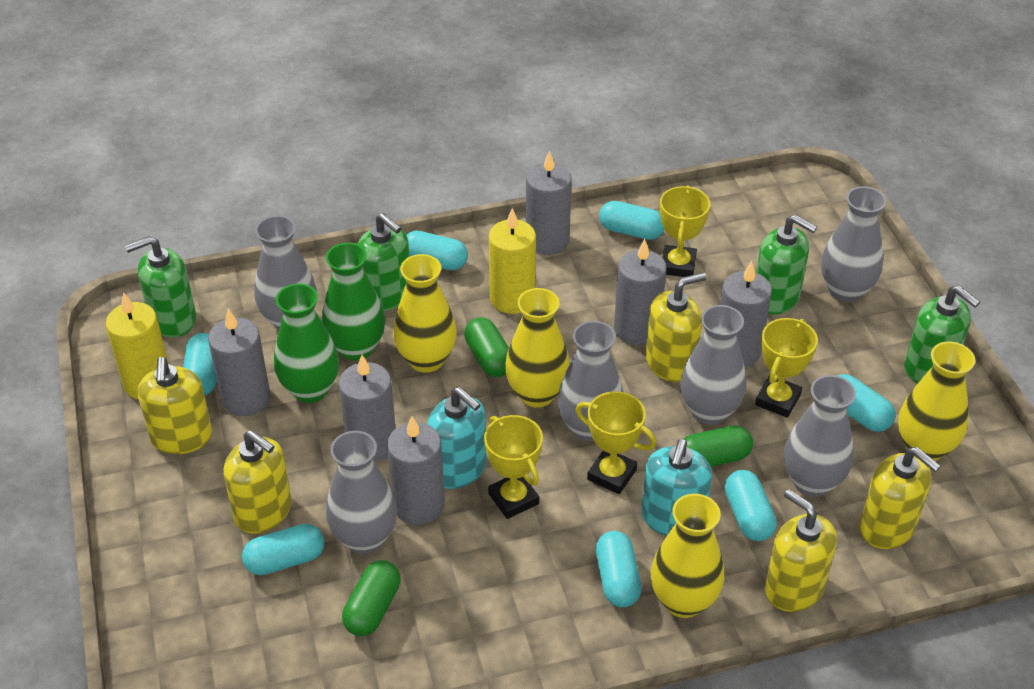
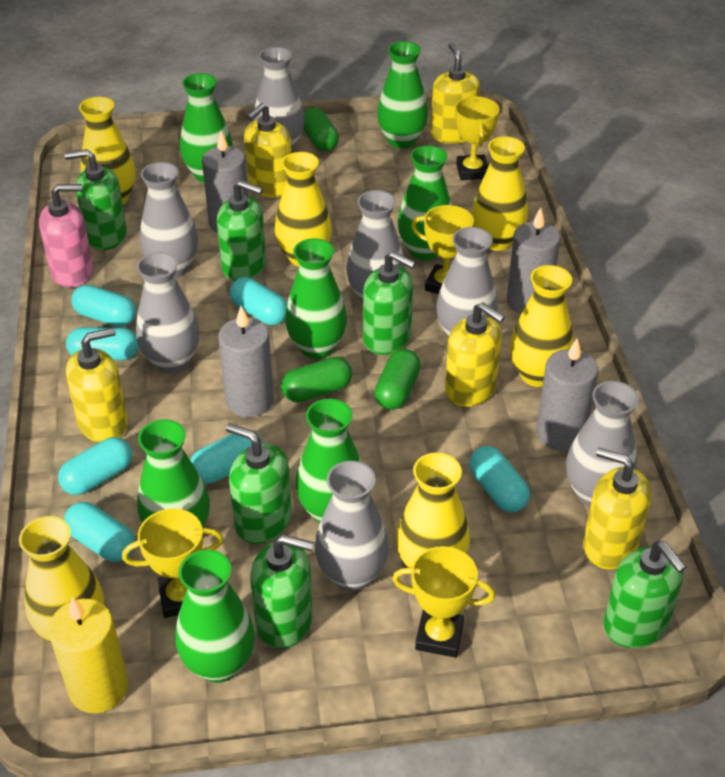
green soap dispenser: [125,236,196,338] [357,213,410,311] [756,215,817,314] [904,285,980,383] = 4 -> [64,149,127,250] [217,180,266,281] [226,423,292,544] [250,534,314,649] [363,251,416,355] [604,541,686,648] = 6
green vase: [274,284,339,403] [322,243,385,361] = 2 -> [137,419,210,528] [175,550,255,683] [180,73,233,183] [285,238,347,359] [296,399,361,523] [377,41,428,149] [397,145,452,260] = 7
grey candle: [208,309,270,416] [339,355,396,462] [387,416,445,525] [526,150,572,255] [614,239,666,345] [720,261,772,367] = 6 -> [202,131,248,233] [218,306,274,417] [507,208,560,314] [536,339,598,451] = 4
grey vase: [254,215,317,330] [326,431,397,554] [558,321,623,441] [680,305,746,425] [784,375,856,497] [821,186,886,303] = 6 -> [136,252,199,373] [140,162,198,278] [254,47,305,151] [315,461,389,591] [346,190,406,303] [436,227,498,338] [566,381,639,507] = 7
pink soap dispenser: none = 0 -> [39,184,93,287] = 1
turquoise soap dispenser: [427,387,487,489] [641,439,712,536] = 2 -> none = 0
yellow candle: [106,293,169,399] [489,208,536,314] = 2 -> [49,597,128,713] = 1
yellow vase: [393,254,457,373] [505,288,570,407] [651,494,724,618] [898,341,975,461] = 4 -> [19,516,104,642] [79,97,136,205] [275,152,332,267] [396,453,470,568] [472,136,528,251] [510,265,574,387] = 6

